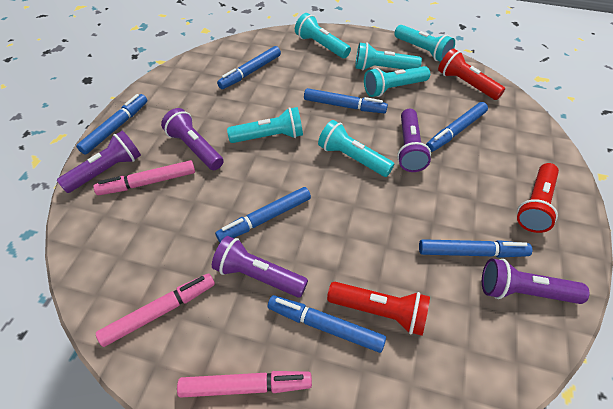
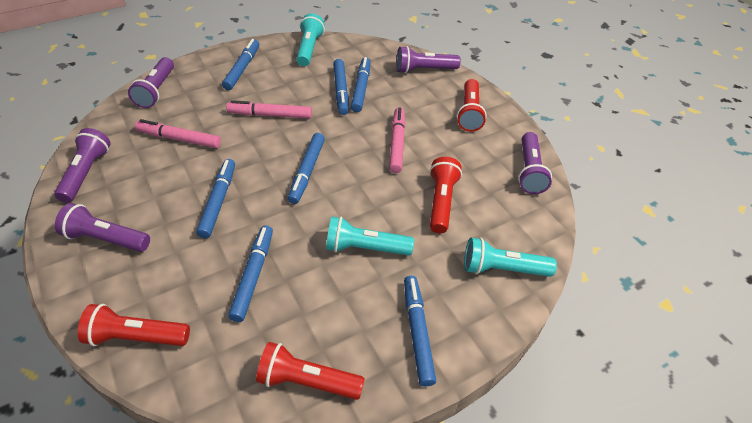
red flashlight: [327,282,430,336] [438,48,505,100] [517,163,559,233] = 3 -> [78,304,190,346] [256,342,365,400] [429,157,462,233] [457,79,487,132] = 4
turquoise flashlight: [227,107,303,143] [295,13,351,58] [318,120,394,177] [355,42,422,71] [364,66,430,97] [395,25,455,62] = 6 -> [296,13,325,66] [326,217,414,256] [464,238,557,277] = 3

